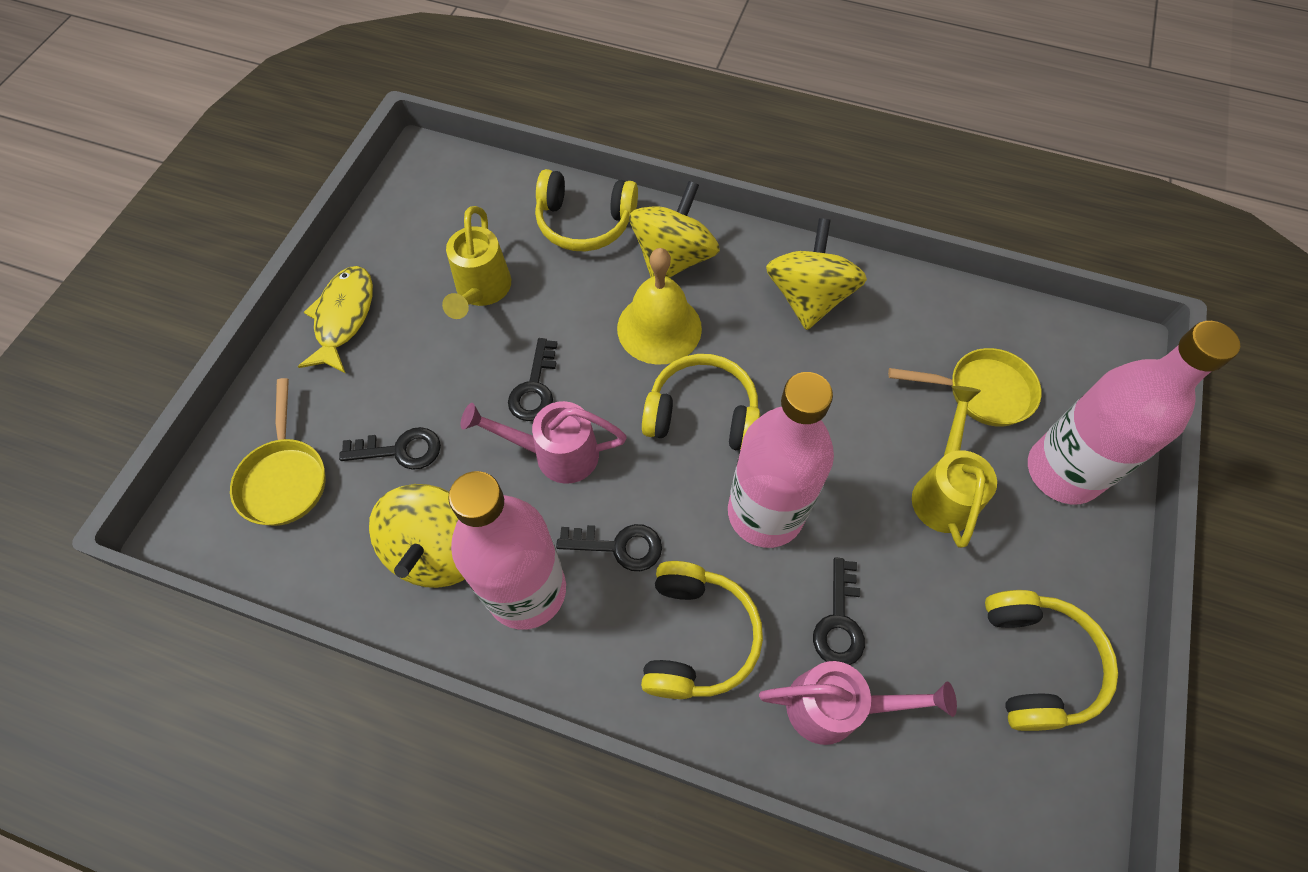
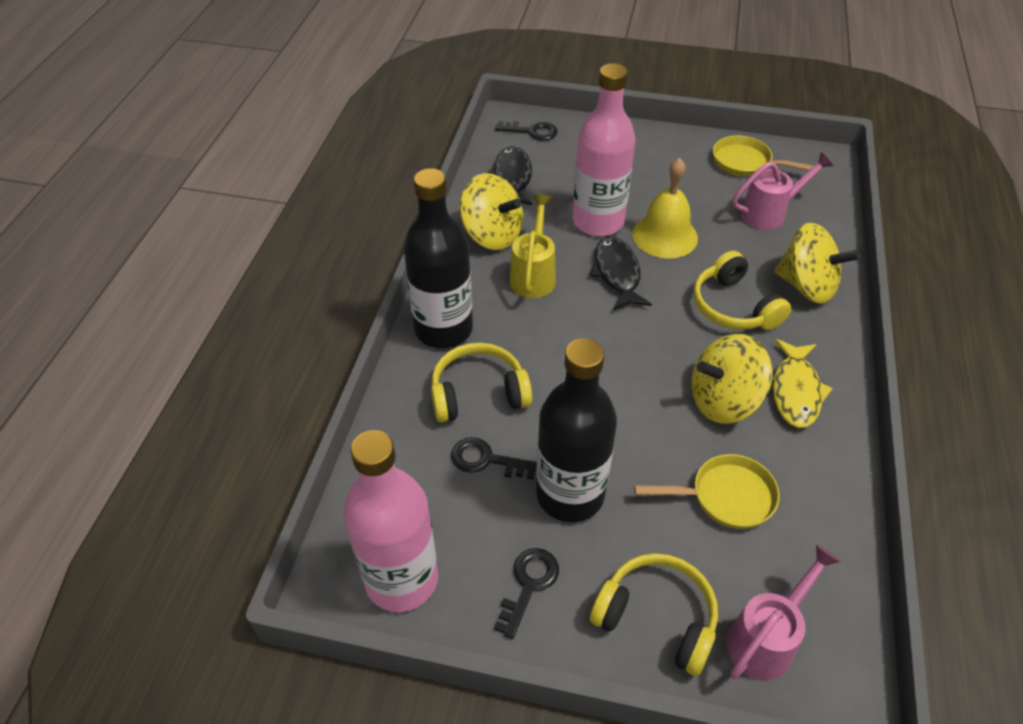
black bottle: none = 0 -> [404,168,473,348] [536,338,617,522] = 2
black fish: none = 0 -> [488,146,532,205] [589,236,652,311] = 2
black key: [339,427,441,470] [508,338,558,421] [556,524,662,571] [813,557,865,665] = 4 -> [451,437,537,480] [494,548,559,639] [495,121,558,141] = 3
pink bottle: [448,471,566,630] [728,372,834,548] [1028,321,1240,504] = 3 -> [344,430,438,612] [573,63,635,236] = 2
yellow headphones: [535,169,638,252] [641,561,763,699] [642,354,760,450] [985,590,1118,731] = 4 -> [431,343,532,423] [590,553,718,676] [693,251,791,330] = 3
yellow watering can: [442,206,511,319] [912,386,997,548] = 2 -> [509,194,556,298] = 1

